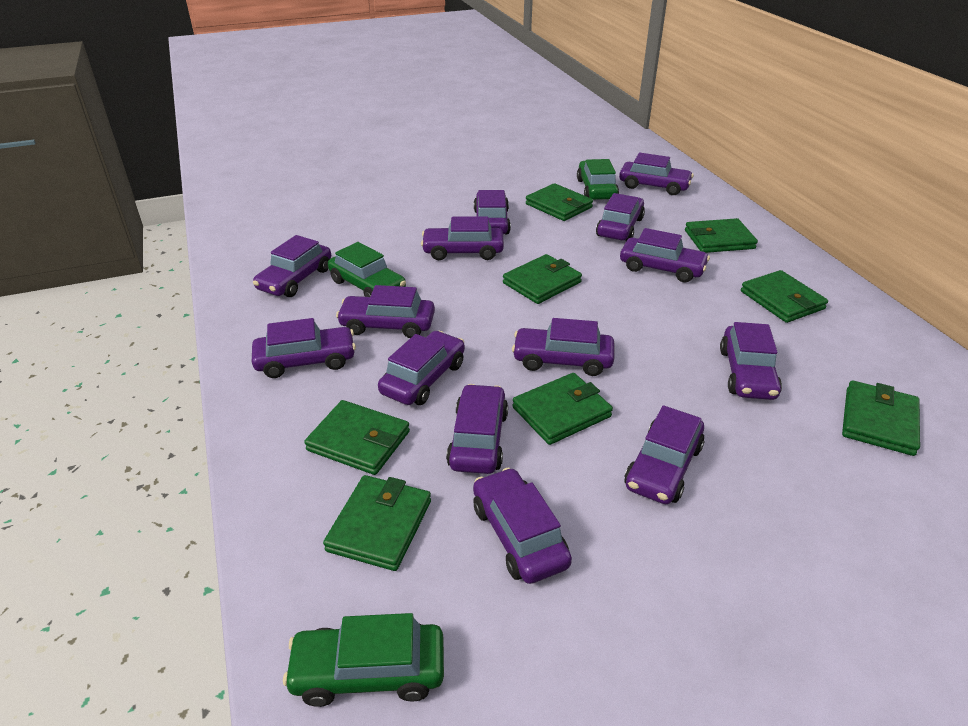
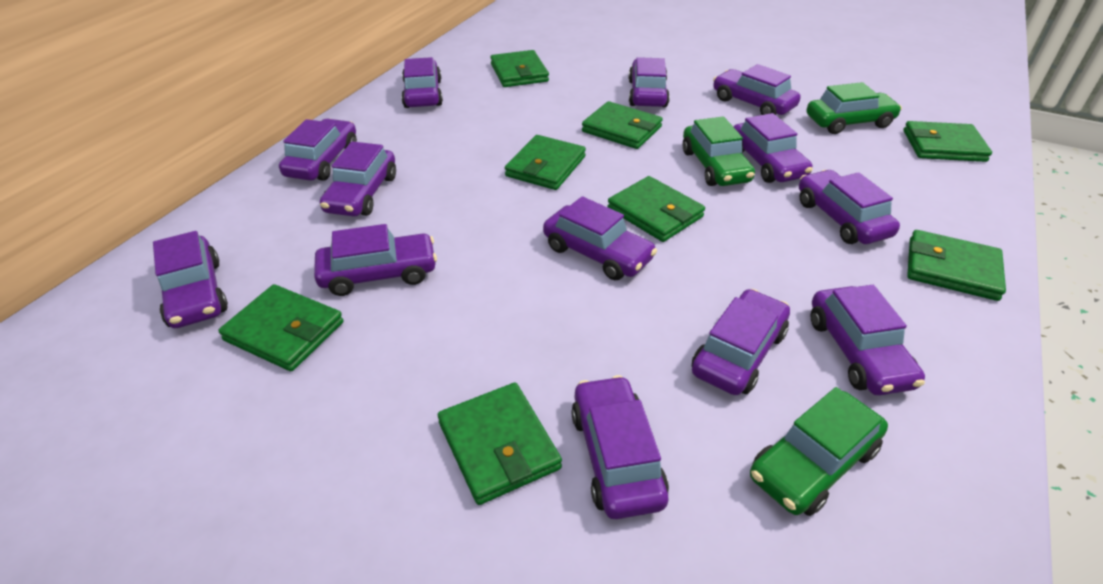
purple car: [252,318,356,378] [253,235,331,297] [336,285,435,338] [378,331,465,405] [421,216,504,260] [446,384,508,474] [473,468,572,584] [474,190,511,234] [512,318,614,376] [596,193,645,241] [619,152,694,195] [620,228,710,282] [625,405,705,504] [720,322,782,400] = 14 -> [153,231,228,328] [279,119,357,181] [314,224,437,296] [320,142,396,216] [401,57,443,108] [543,196,657,280] [571,375,669,519] [629,57,670,107] [692,289,790,395] [713,64,801,115] [734,113,813,183] [799,170,900,244] [811,285,925,395] = 13

